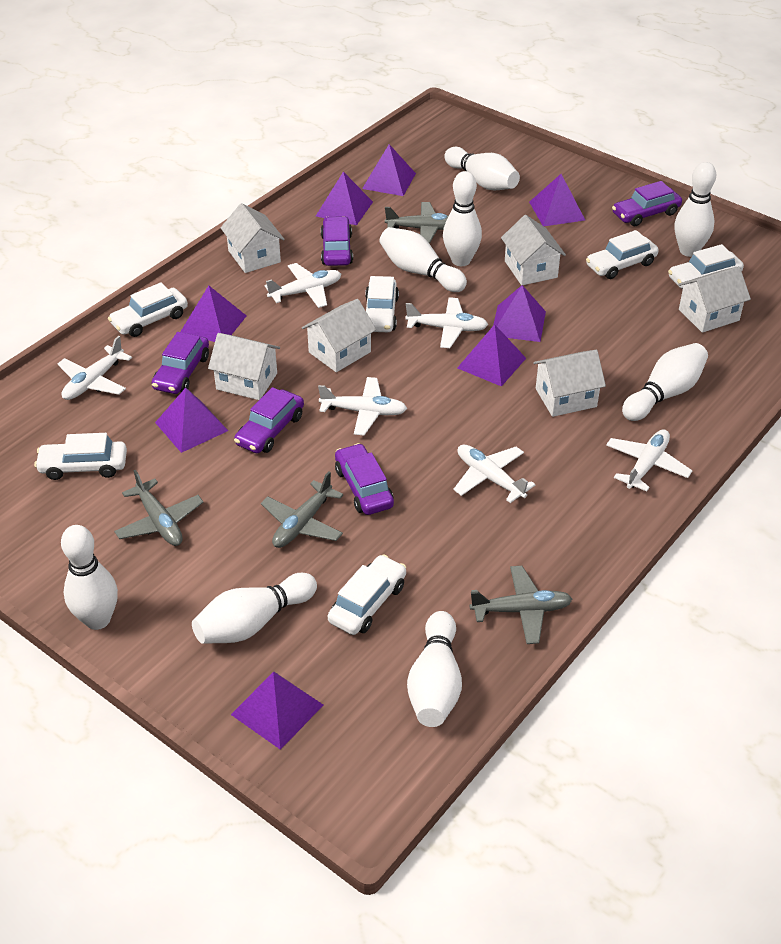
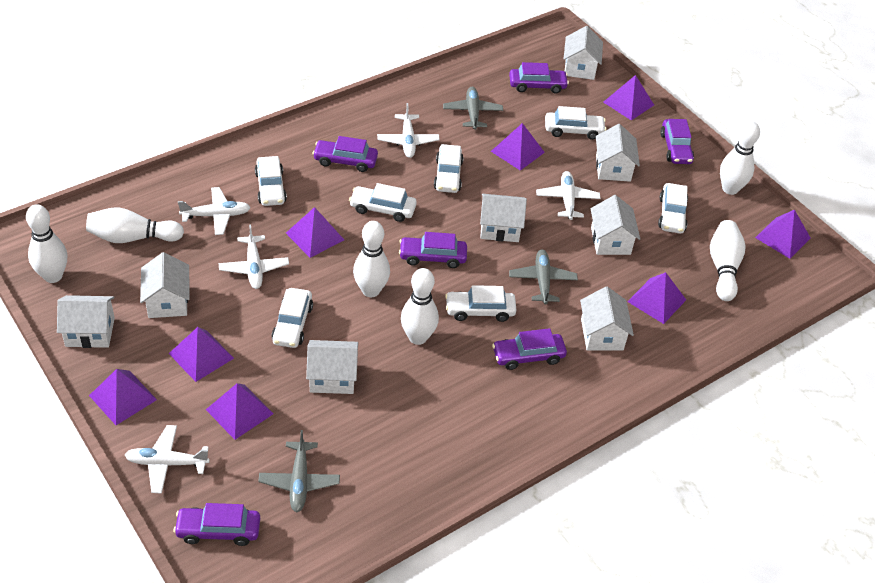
grey plane: [114,470,204,546] [261,471,343,548] [385,202,449,244] [470,566,572,644] = 4 -> [258,430,340,512] [443,87,503,130] [509,250,578,305] = 3
purple car: [152,332,209,394] [234,387,304,453] [321,216,353,266] [335,443,394,515] [612,181,682,226] = 5 -> [173,503,260,546] [312,136,378,172] [399,232,467,268] [492,328,567,370] [509,62,569,94] [660,119,694,164] = 6
white bowling pin: [61,525,118,630] [192,573,317,644] [379,227,467,292] [407,611,462,727] [443,171,482,266] [444,147,520,190] [622,343,708,421] [674,162,716,257] = 8 -> [26,204,67,283] [86,207,184,243] [353,221,390,297] [401,268,439,345] [710,220,746,301] [720,121,760,195] = 6
white car: [34,433,127,480] [108,282,188,337] [328,555,406,635] [365,276,399,332] [586,230,659,279] [668,244,744,289] = 6 -> [255,156,287,206] [272,288,313,348] [349,183,417,222] [434,144,464,193] [445,285,516,322] [545,106,606,140] [658,183,688,234] = 7
white house: [208,333,280,400] [221,203,285,273] [302,299,376,372] [501,215,566,285] [533,350,606,417] [678,266,751,333] = 6 -> [57,295,115,348] [140,252,190,318] [306,340,358,394] [480,194,527,242] [564,26,603,80] [580,287,634,351] [590,195,640,255] [596,124,640,182] = 8
white plane: [57,336,132,400] [264,263,341,308] [318,377,407,436] [405,297,488,348] [453,445,536,503] [606,429,693,491] = 6 -> [125,425,210,494] [178,187,251,235] [219,224,289,289] [377,103,440,158] [536,171,601,220] = 5

